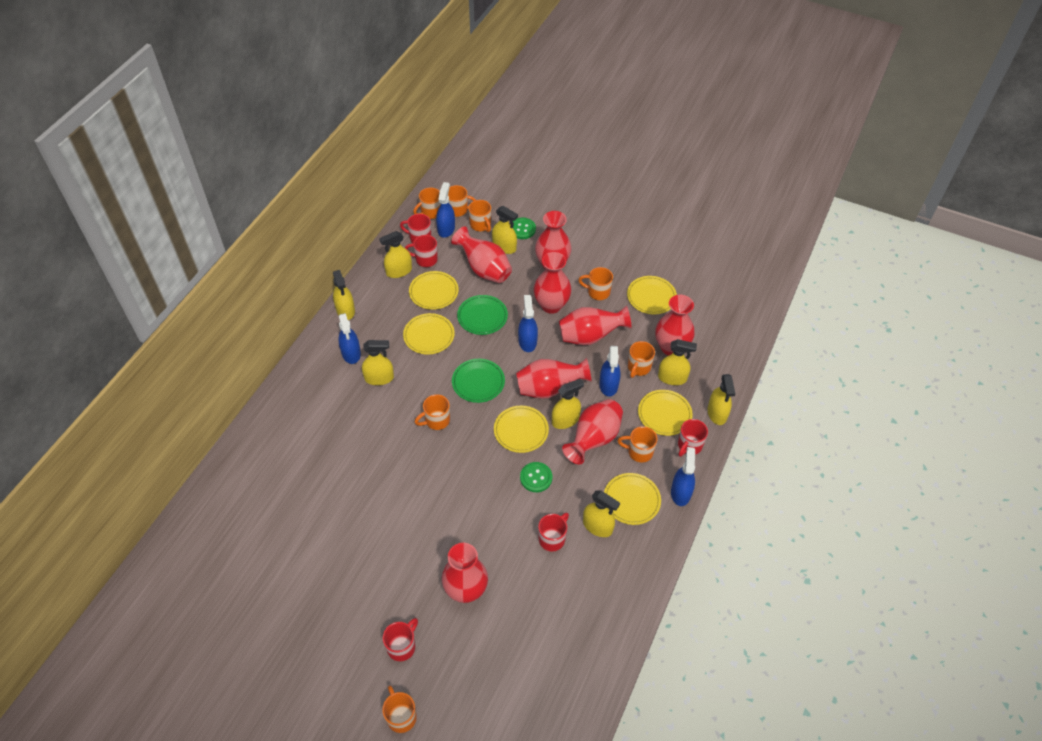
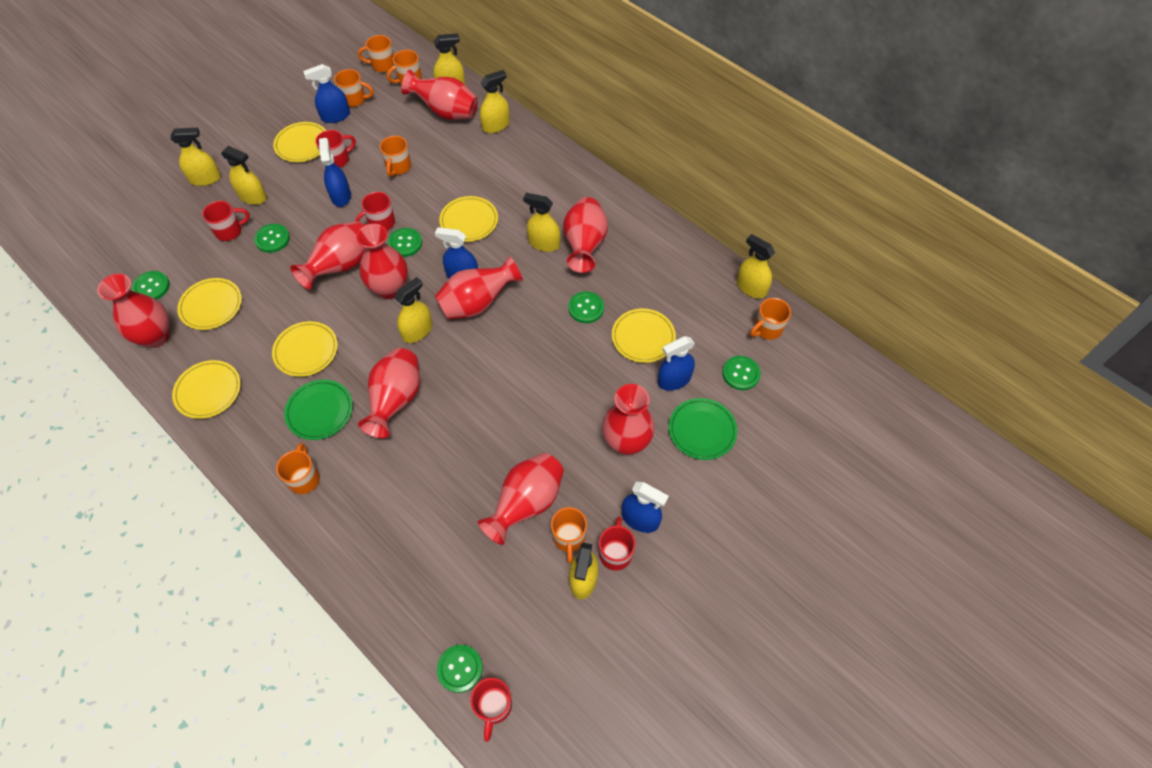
green button: [510,218,536,239] [520,462,552,492] = 2 -> [132,271,170,300] [254,224,290,253] [387,228,422,257] [437,645,483,693] [568,291,604,323] [722,356,761,390] = 6
orange mug: [382,686,417,733] [413,187,441,219] [415,394,450,430] [448,185,476,217] [468,200,491,232] [579,267,613,300] [617,426,658,463] [628,341,655,378] = 8 -> [276,443,320,494] [334,69,374,107] [358,35,394,72] [380,136,411,177] [387,50,422,85] [551,507,587,563] [750,298,791,340] = 7
red vase: [442,543,488,603] [451,226,512,283] [516,358,592,399] [534,252,571,314] [535,211,572,269] [559,305,632,345] [562,399,623,465] [655,295,695,356] = 8 -> [97,274,170,348] [290,221,366,289] [356,224,408,299] [358,348,420,438] [401,70,478,120] [435,255,523,319] [478,453,564,545] [563,197,608,273] [602,384,655,455] = 9

